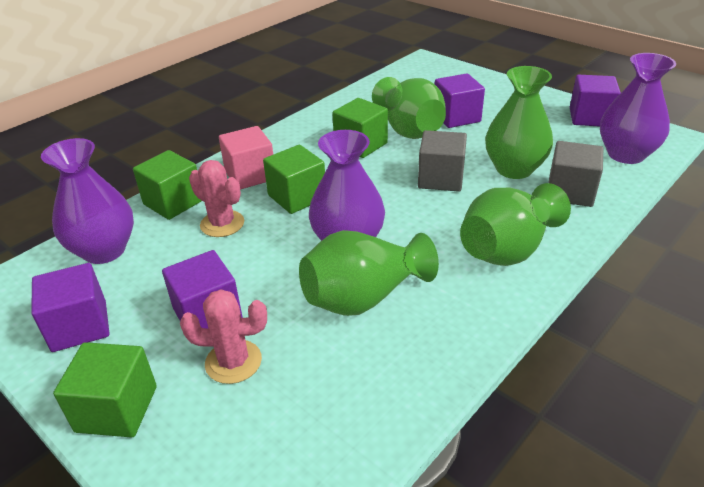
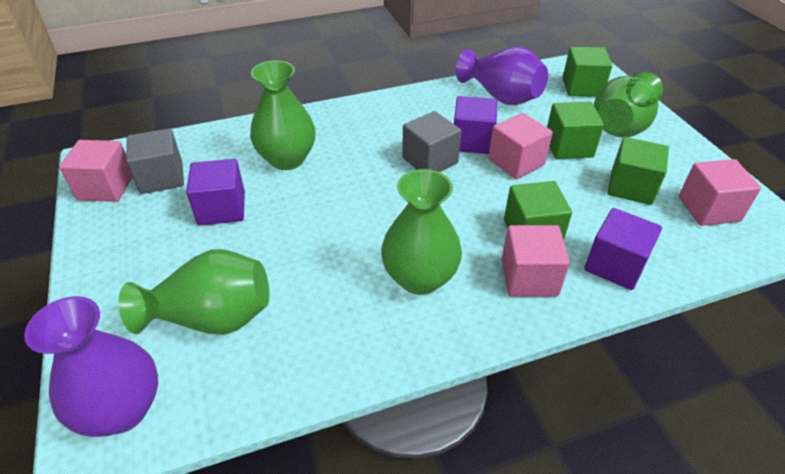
pink cactus: [180,289,267,384] [189,160,244,237] = 2 -> none = 0
pink cube: [219,126,273,190] = 1 -> [59,140,133,202] [488,113,553,179] [501,225,570,296] [679,159,761,226] = 4
purple cube: [31,263,110,352] [162,250,242,328] [435,73,485,128] [570,75,621,126] = 4 -> [186,159,245,226] [454,96,497,154] [584,208,662,290] = 3
purple vase: [41,138,134,264] [309,130,385,241] [600,53,676,164] = 3 -> [24,296,158,437] [456,47,548,105] = 2

